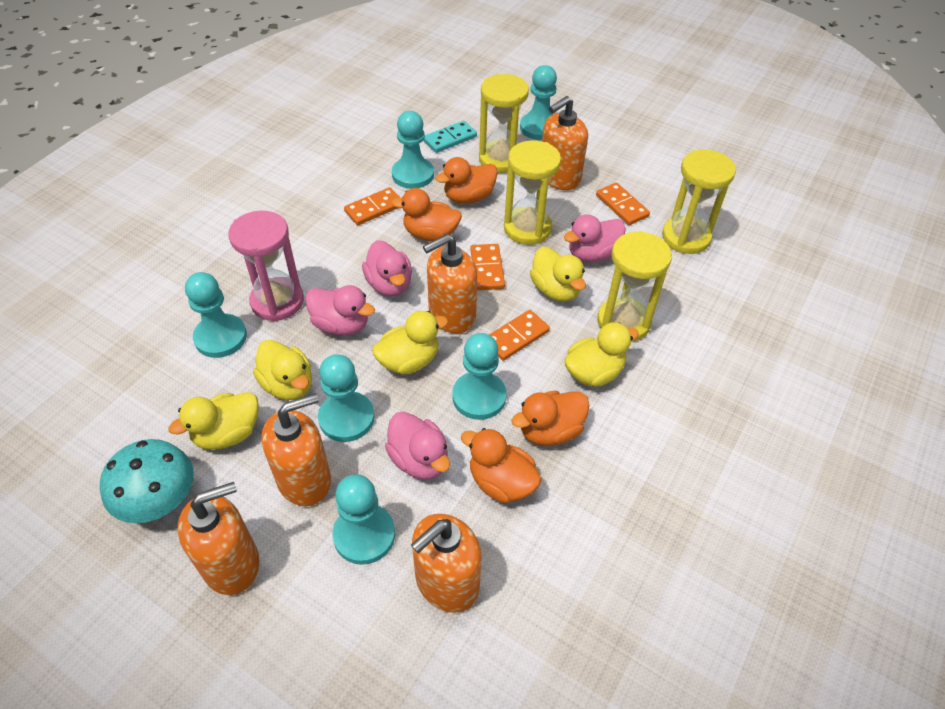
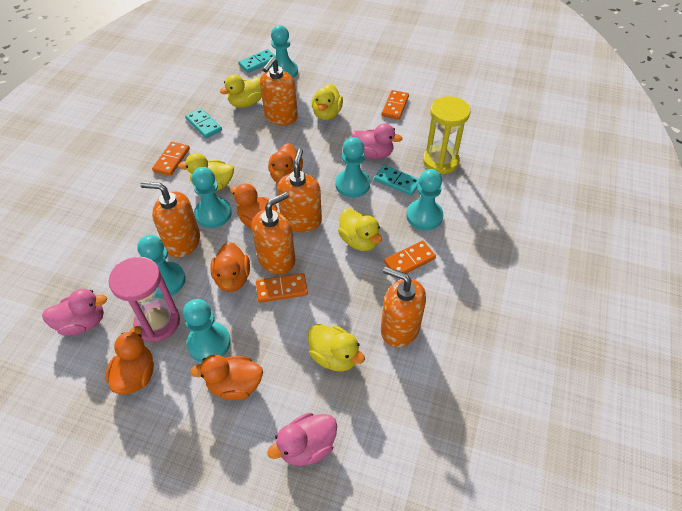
orange duck: [391,188,462,241] [435,157,498,204] [461,428,541,503] [512,391,589,446] = 4 -> [105,326,154,394] [190,355,263,400] [210,242,250,292] [230,184,278,229] [268,143,303,183] = 5
pink duck: [305,285,375,336] [362,240,412,297] [385,412,450,479] [564,214,626,262] = 4 -> [42,289,107,336] [267,413,337,466] [351,123,402,159] = 3
turquoise domino: [423,121,477,153] = 1 -> [185,108,222,138] [238,49,276,73] [374,165,419,196] = 3
turquoise mushroom: [100,439,194,523] = 1 -> none = 0
yellow hourglass: [479,74,529,173] [504,140,561,245] [597,231,672,342] [662,149,736,254] = 4 -> [423,96,471,174] = 1

